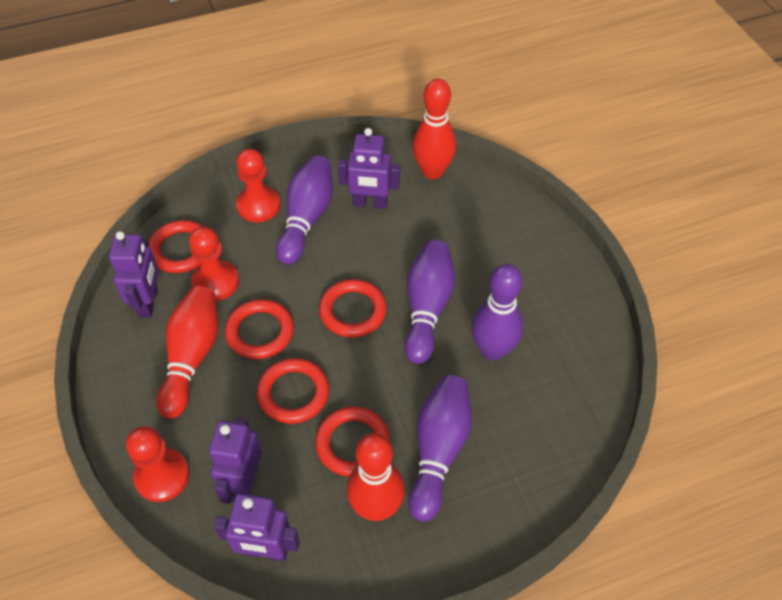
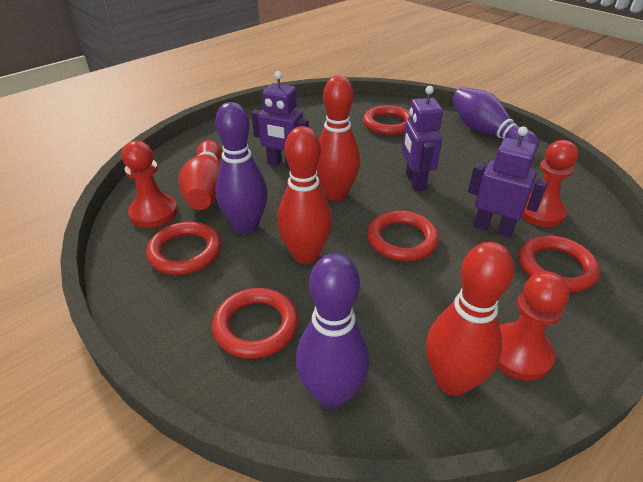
purple bowling pin: [276,156,333,265] [404,240,455,364] [408,375,472,521] [471,264,523,360] = 4 -> [215,102,268,234] [296,253,370,408] [452,87,539,149] = 3
purple robot: [109,231,159,317] [209,418,262,504] [214,493,300,561] [338,128,400,209] = 4 -> [252,71,309,169] [402,86,443,191] [468,126,548,238] = 3
red bowling pin: [156,286,219,418] [347,433,405,521] [412,79,456,179] = 3 -> [178,140,222,210] [277,126,332,264] [316,76,360,201] [426,242,514,396] = 4

